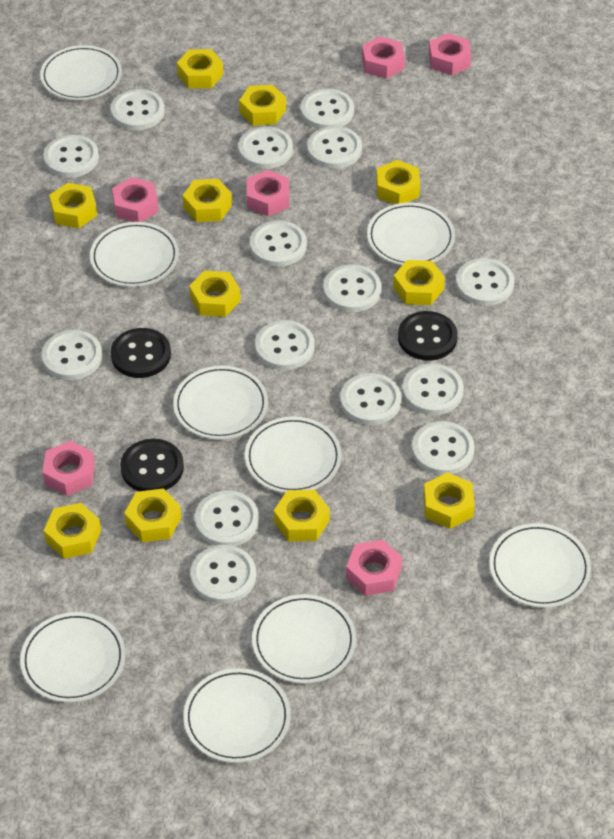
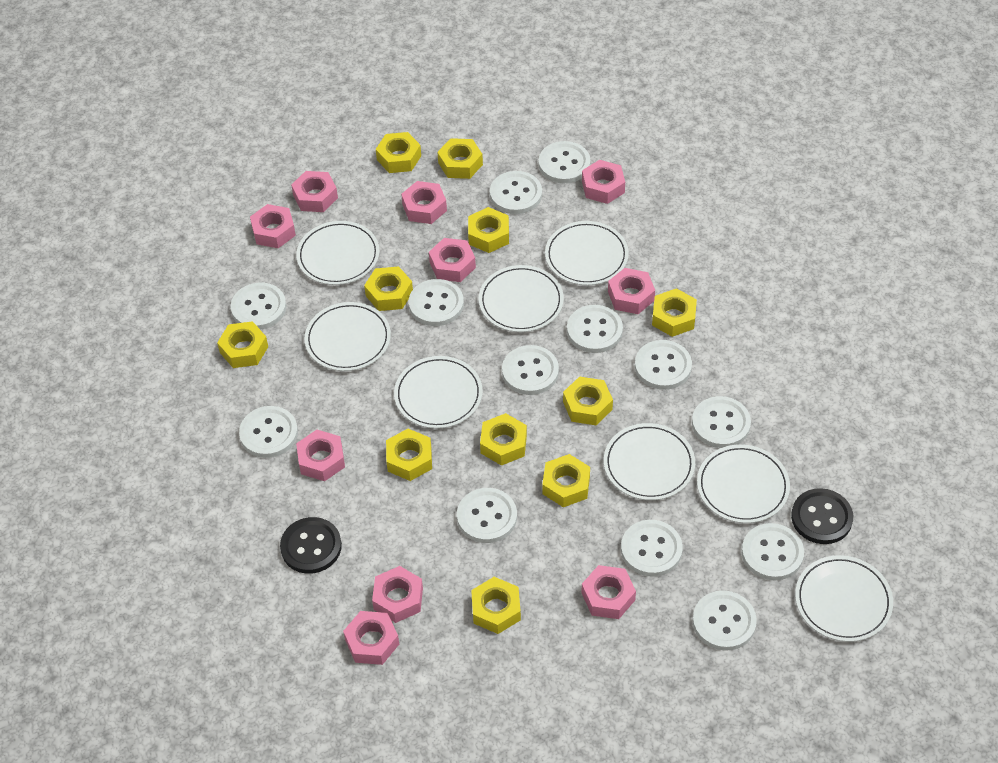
black button: [111,328,171,378] [120,439,184,491] [398,311,458,361] = 3 -> [280,517,342,574] [791,488,853,544] = 2
pink nut: [43,441,95,496] [112,177,158,222] [247,170,289,216] [346,539,402,596] [362,36,405,79] [429,33,471,75] = 6 -> [250,204,296,248] [291,171,338,212] [296,430,345,481] [343,611,399,665] [372,566,423,623] [401,181,447,224] [429,238,476,282] [581,565,636,619] [582,160,625,204] [608,268,655,314] = 10
white button: [42,330,102,380] [43,135,99,178] [111,89,165,130] [190,545,256,604] [195,491,259,546] [238,126,293,169] [250,221,307,267] [255,320,315,370] [301,89,354,129] [307,126,362,169] [323,264,382,312] [340,373,402,425] [402,363,464,415] [412,421,475,475] [456,258,514,306] = 15 -> [231,283,286,329] [239,406,298,458] [409,279,464,326] [457,488,517,543] [490,171,542,214] [502,345,559,395] [539,141,590,183] [567,305,623,353] [621,520,683,577] [635,340,692,390] [692,396,751,448] [693,591,757,651] [742,523,804,580] = 13
white plate: [20,612,126,702] [40,45,122,100] [90,222,179,287] [173,365,268,439] [183,668,291,763] [245,417,342,493] [252,594,356,684] [367,202,455,265] [489,523,591,608] = 9 -> [296,221,380,285] [305,302,391,371] [394,356,483,429] [479,265,564,332] [545,221,629,285] [604,423,695,500] [697,444,790,523] [795,555,893,642] = 8

